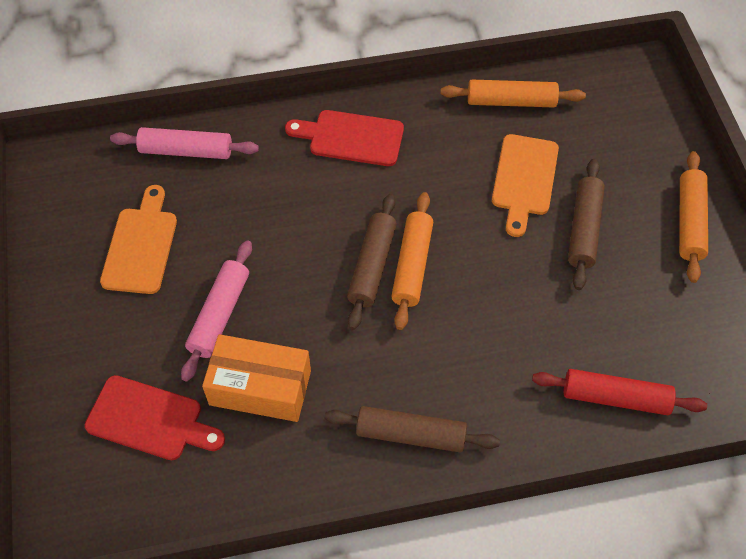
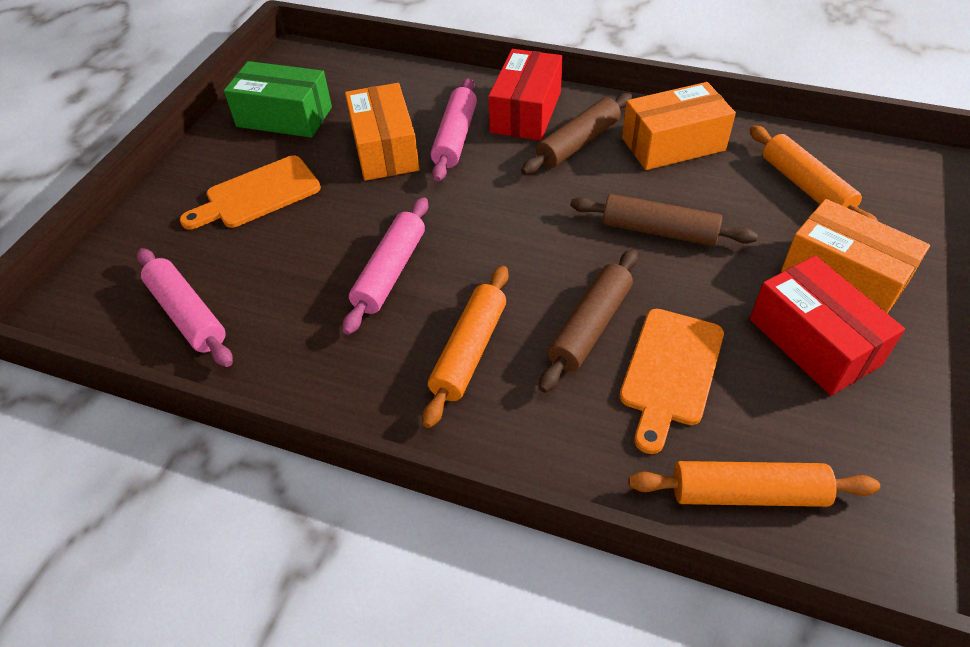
green box: none = 0 -> [224,61,332,138] = 1
orange box: [202,334,311,422] = 1 -> [345,83,419,181] [622,82,736,170] [781,199,930,313] = 3
pink rolling pin: [110,127,259,159] [181,240,252,382] = 2 -> [137,248,233,367] [342,197,428,335] [431,78,477,182] = 3
red box: none = 0 -> [488,49,563,141] [750,256,905,396] = 2
red cutting board: [85,375,225,460] [285,110,404,166] = 2 -> none = 0
red rolling pin: [532,369,707,415] = 1 -> none = 0

